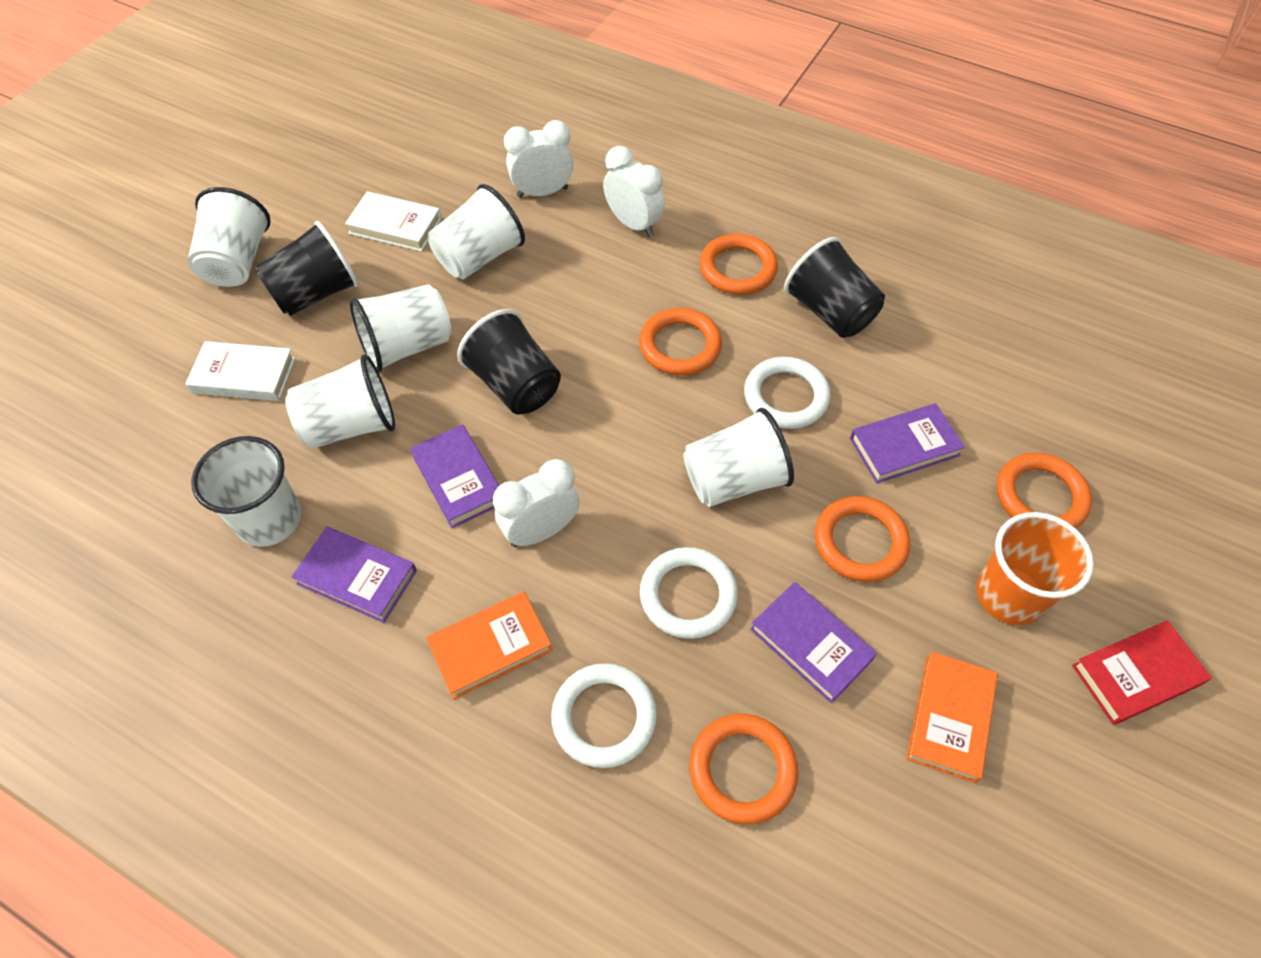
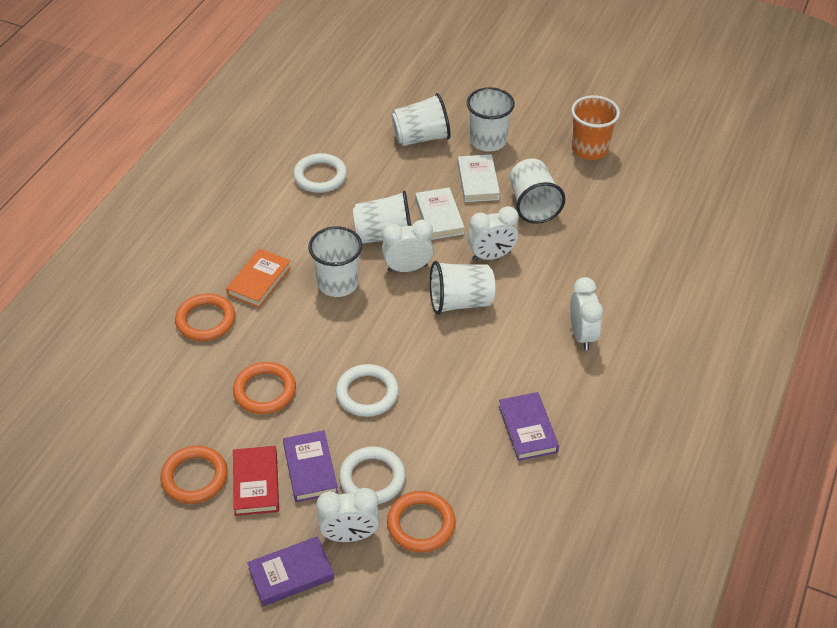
black cup: [255,221,359,316] [457,309,561,415] [784,237,885,338] = 3 -> none = 0
orange book: [426,592,553,699] [906,651,998,783] = 2 -> [226,248,291,308] = 1
orange ring: [639,308,722,376] [689,714,798,824] [699,234,778,295] [815,496,910,582] [996,452,1092,528] = 5 -> [160,446,228,504] [175,293,235,341] [233,362,296,414] [387,491,456,553] = 4
purple book: [291,527,417,623] [410,424,499,528] [750,582,877,703] [850,403,965,483] = 4 -> [247,536,334,606] [283,430,338,502] [498,392,559,461] = 3
white clock: [493,459,580,547] [504,120,573,198] [603,146,665,237] = 3 -> [316,488,379,542] [382,220,433,272] [468,206,519,261] [570,277,603,350] = 4

